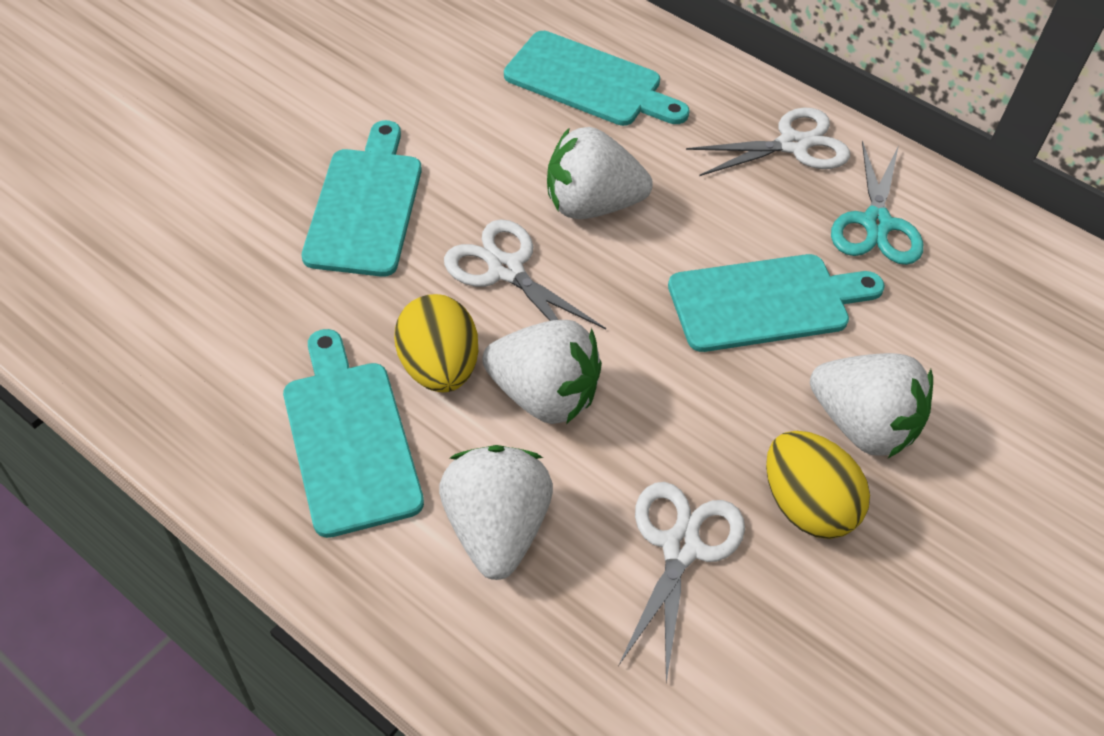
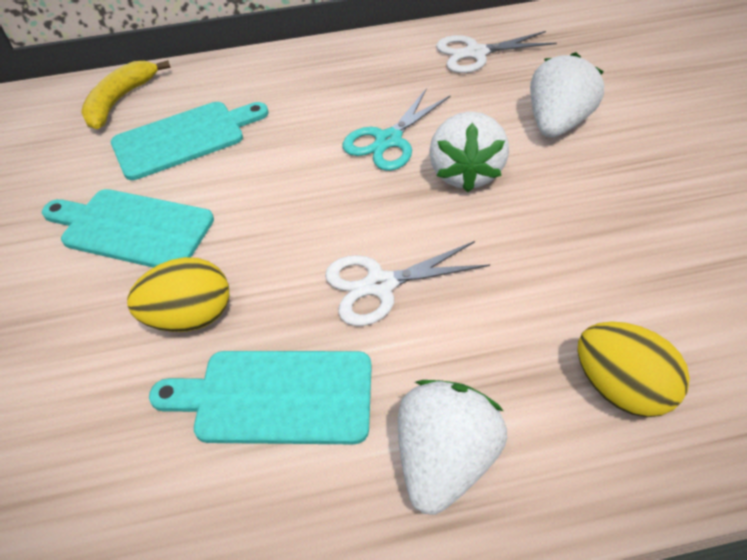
turquoise cutting board: [283,329,424,538] [302,120,422,277] [504,31,690,126] [668,254,885,352] = 4 -> [42,189,214,268] [111,102,269,180] [149,351,372,444] = 3
white scissors: [444,219,606,329] [618,482,745,683] [686,108,850,176] = 3 -> [325,241,490,326] [436,31,557,73] = 2
white strawberry: [439,445,553,580] [482,320,602,424] [547,127,653,219] [810,353,933,458] = 4 -> [398,380,507,515] [429,111,509,192] [530,52,604,138] = 3
yellow banana: none = 0 -> [81,60,171,129] = 1

